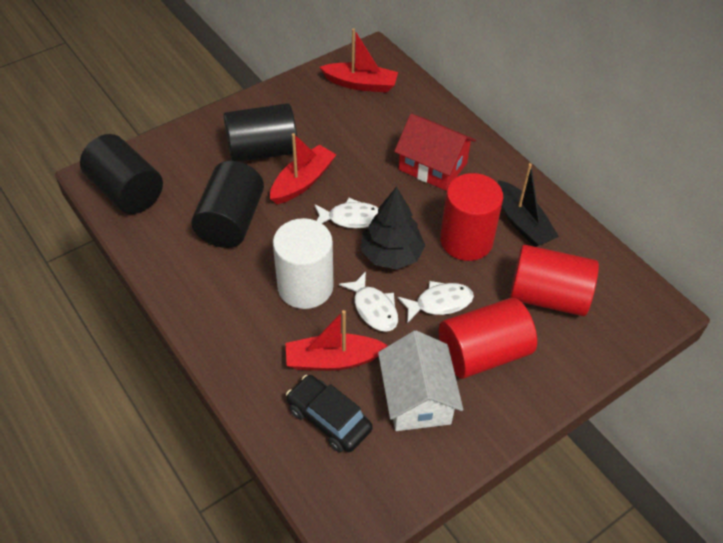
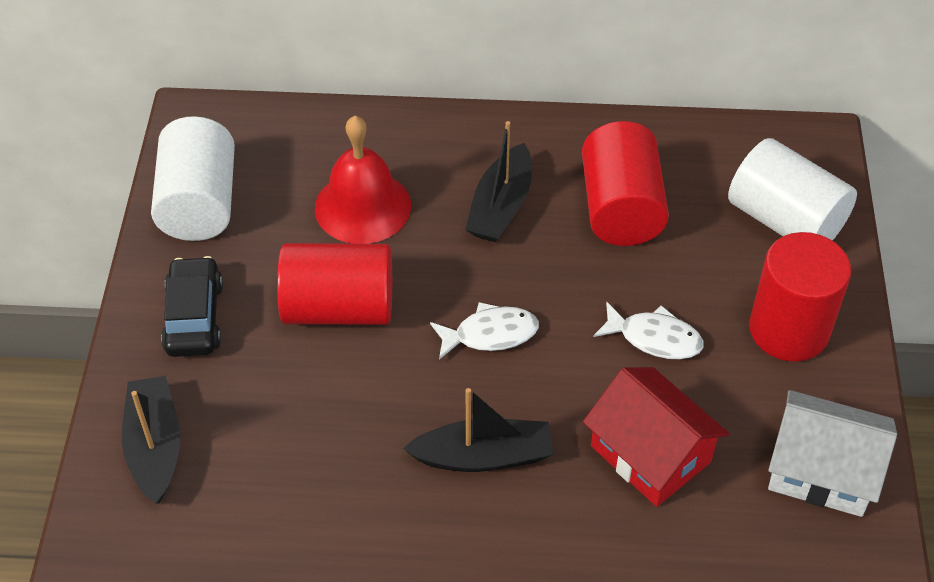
black boat: [498,163,559,247] = 1 -> [122,376,180,504] [403,388,553,472] [465,121,532,242] = 3
black cylinder: [80,134,163,214] [191,161,264,248] [223,103,297,162] = 3 -> none = 0
black tree: [361,187,425,270] = 1 -> none = 0
red bell: none = 0 -> [315,116,411,244] = 1
red boat: [270,133,336,204] [285,310,388,371] [320,28,398,93] = 3 -> none = 0
white cylinder: [273,218,334,309] = 1 -> [151,116,235,241] [728,138,857,241] = 2
white fish: [314,198,378,228] [339,271,398,332] [397,281,474,323] = 3 -> [430,302,539,360] [593,302,703,359] = 2

